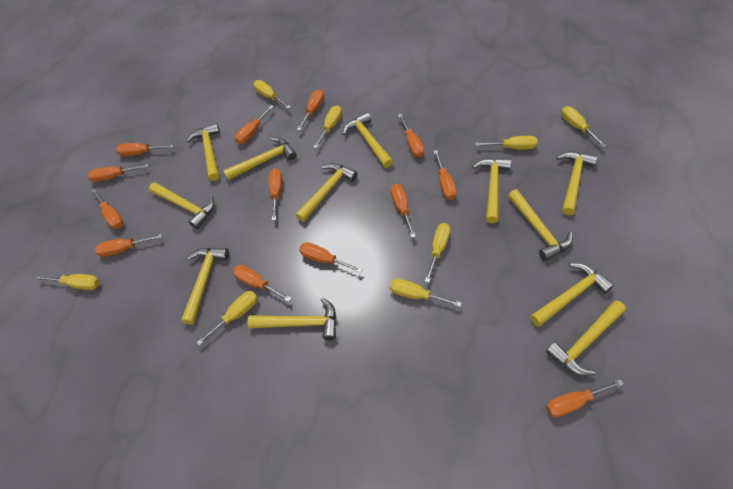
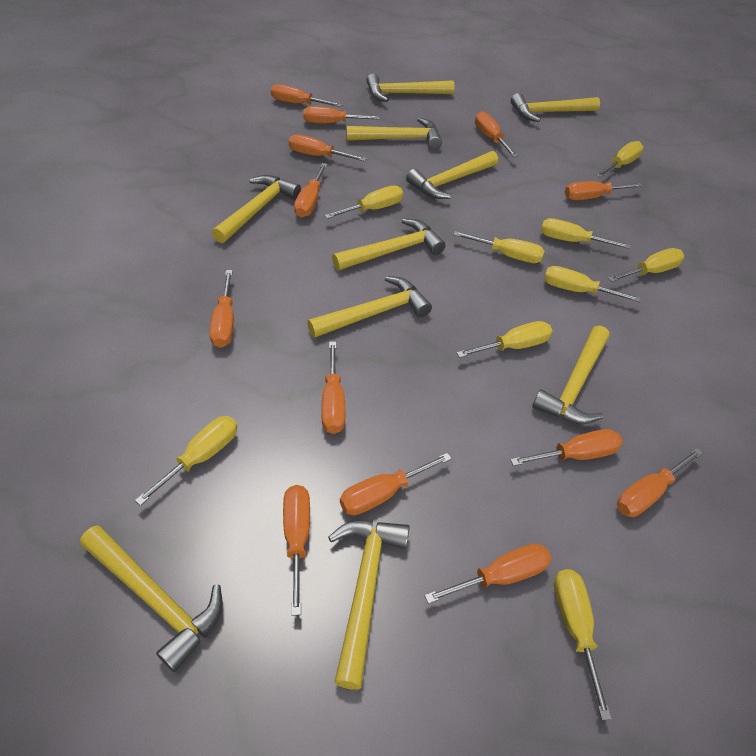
yellow hammer: [149,182,214,229] [181,248,229,325] [186,123,220,181] [223,137,297,180] [247,298,336,340] [296,163,358,222] [342,112,393,168] [473,158,511,223] [508,189,573,261] [530,263,614,327] [546,300,626,376] [556,152,598,215] = 12 -> [80,525,223,672] [212,175,301,243] [307,276,432,338] [328,521,410,690] [332,218,446,270] [346,117,442,149] [366,74,454,102] [406,151,498,199] [511,93,600,122] [532,326,609,424] = 10
yellow screwdriver: [35,274,100,290] [196,291,258,346] [253,80,291,109] [313,105,342,148] [390,279,462,307] [425,223,450,283] [475,136,538,149] [561,106,607,147] = 8 -> [135,416,237,506] [324,186,403,219] [453,231,544,263] [457,321,553,358] [541,218,631,249] [544,266,641,302] [554,569,612,720] [596,141,644,177] [608,248,684,282] = 9

